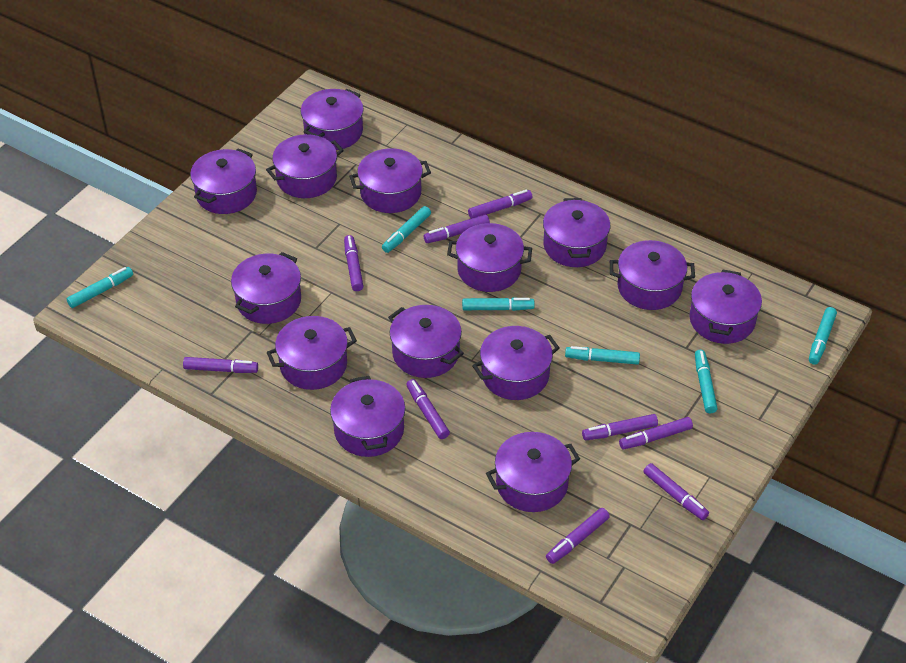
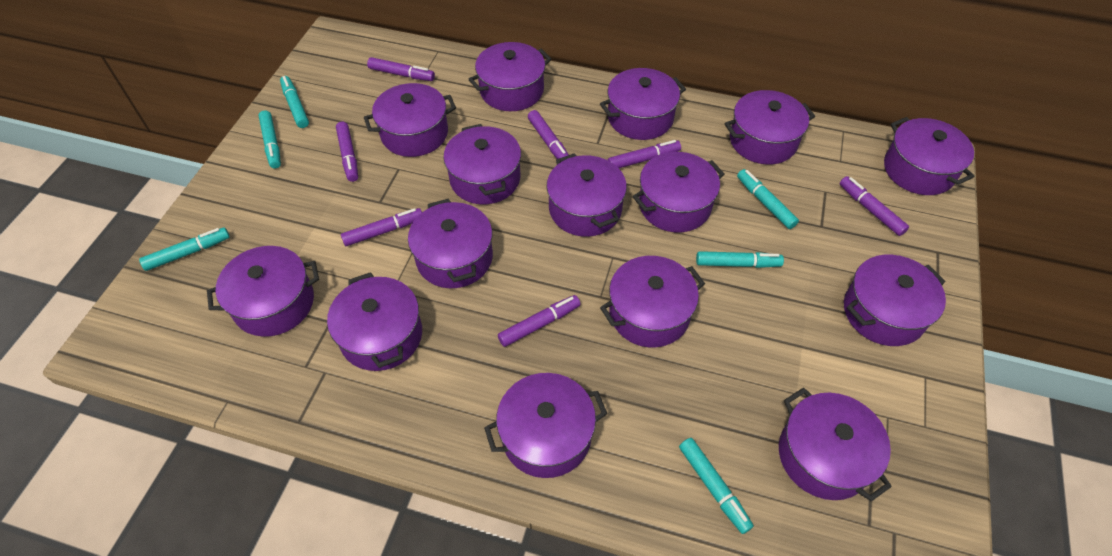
purple marker: [183,357,258,373] [344,235,363,291] [406,379,450,439] [424,214,490,243] [468,190,532,219] [546,508,610,564] [582,414,658,440] [619,417,693,450] [643,463,709,520] = 9 -> [336,122,358,182] [341,208,422,246] [367,57,435,81] [498,295,580,347] [528,110,569,159] [608,140,681,168] [840,176,909,236] = 7
purple pot: [190,148,257,214] [231,252,301,324] [266,134,344,198] [266,316,357,390] [301,89,364,150] [330,376,405,457] [349,148,431,213] [388,305,464,378] [447,223,532,292] [472,326,560,400] [486,432,580,512] [543,198,610,267] [610,240,695,310] [689,270,762,344] = 14 -> [207,246,319,337] [327,272,422,371] [364,83,456,157] [408,199,493,288] [443,124,521,204] [469,42,552,111] [484,373,607,478] [547,153,627,237] [600,68,686,140] [600,256,705,347] [632,152,725,232] [725,90,815,164] [779,388,892,501] [844,255,946,346] [884,117,974,195] = 15

